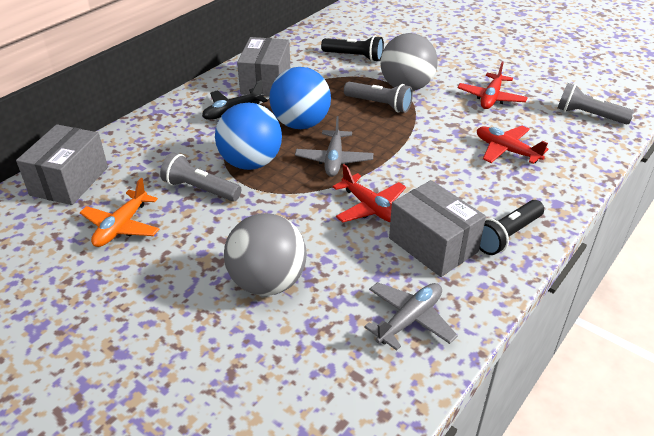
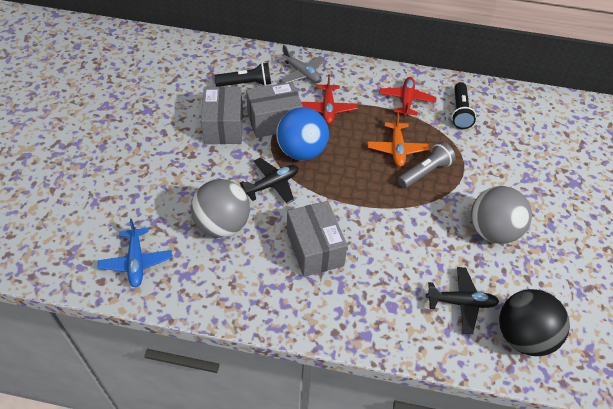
black ball: none = 0 -> [499,289,570,356] = 1
black plane: [202,80,268,120] = 1 -> [239,158,298,204] [426,267,499,334] = 2
blue ball: [215,103,282,170] [269,67,331,129] = 2 -> [276,107,329,160] = 1
blue plane: none = 0 -> [98,219,172,287] = 1
grey flashlight: [160,153,241,202] [344,82,413,113] [558,83,634,125] = 3 -> [398,142,456,188] = 1
grey plane: [295,116,373,177] [364,282,458,351] = 2 -> [277,45,325,83] = 1
red plane: [333,164,406,222] [457,62,528,109] [477,126,548,164] = 3 -> [301,74,358,124] [379,77,437,117] = 2

